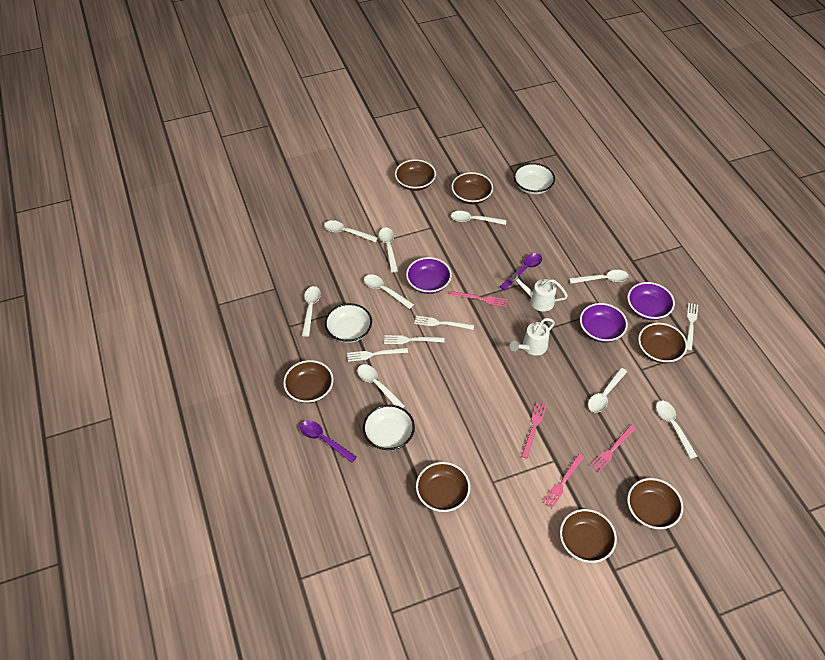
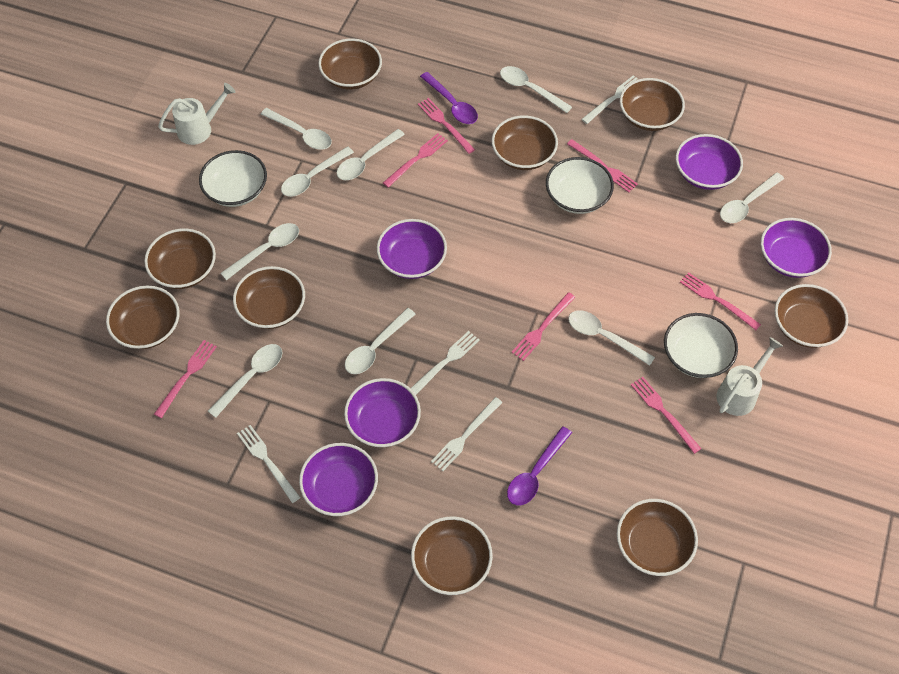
brown bowl: [283,360,334,403] [395,159,436,191] [416,462,470,512] [451,172,493,204] [560,509,617,563] [627,478,683,529] [638,323,687,363] = 7 -> [106,286,180,349] [144,228,216,289] [233,266,305,329] [318,39,382,90] [411,517,493,595] [492,116,558,170] [617,499,698,576] [620,78,685,131] [775,284,848,348] = 9
pink fork: [450,291,508,307] [521,403,547,458] [542,454,584,508] [590,425,637,472] = 4 -> [154,340,217,418] [383,133,448,188] [418,98,475,154] [511,292,575,361] [567,139,638,193] [631,377,702,454] [680,272,761,330] = 7
purple bowl: [406,257,452,294] [580,303,628,342] [627,282,675,320] = 3 -> [299,443,378,516] [344,378,421,447] [377,219,447,279] [676,134,743,190] [761,218,832,278] = 5

